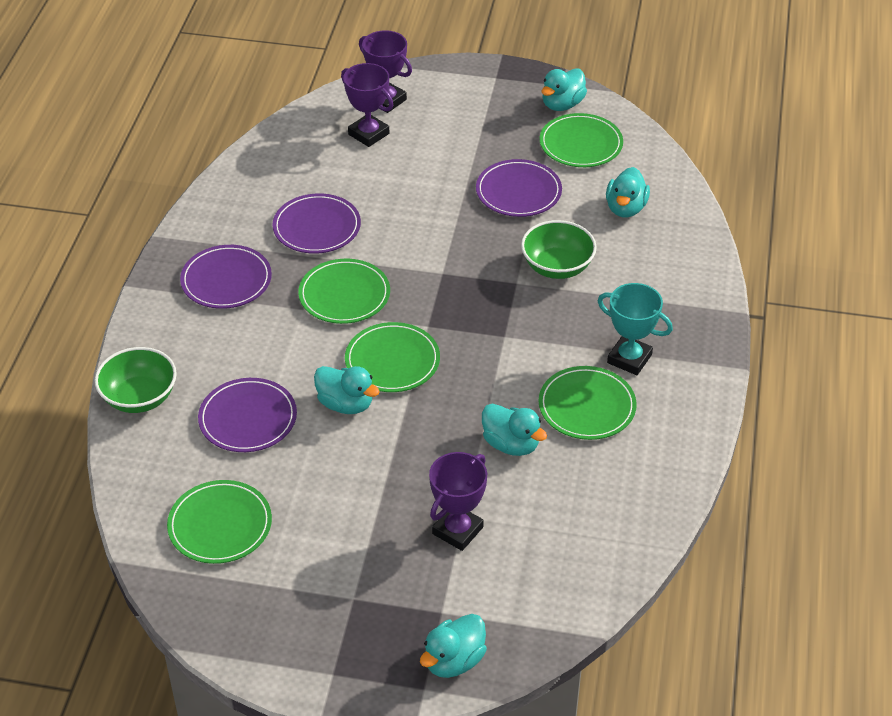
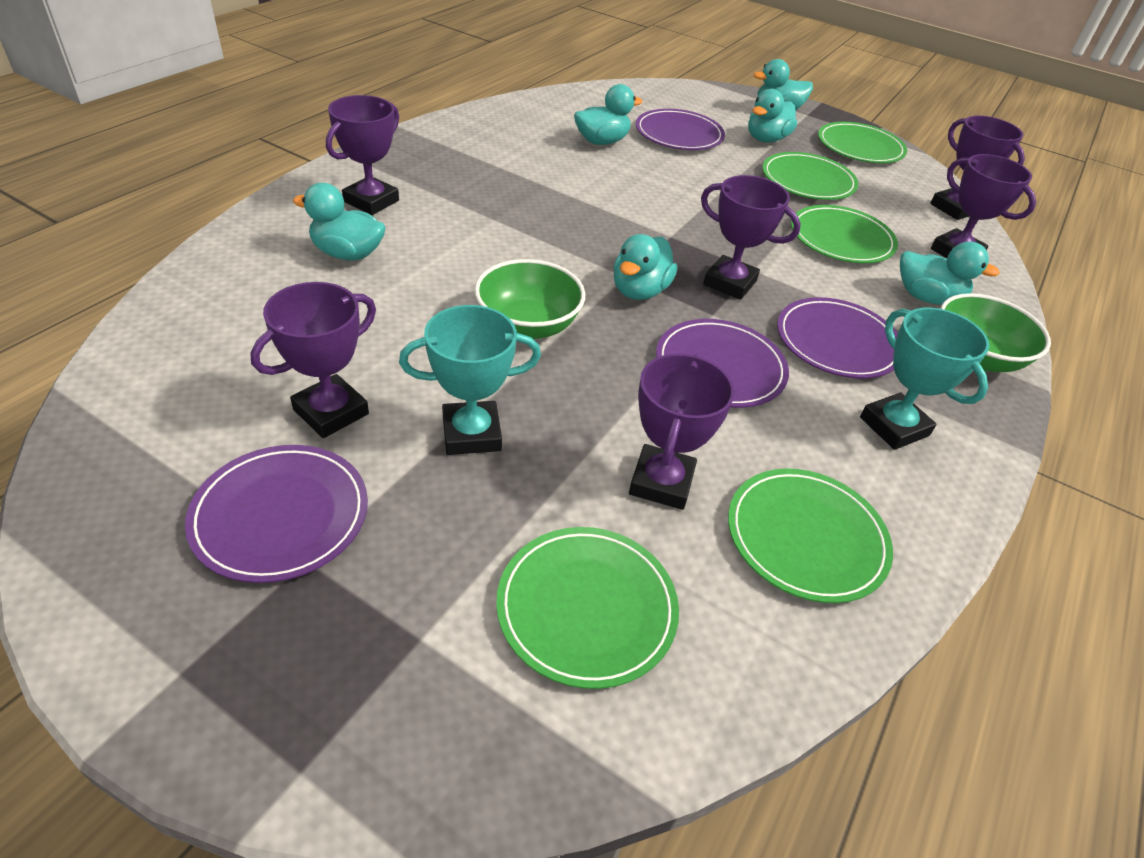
purple trophy: [341,63,393,147] [359,30,412,113] [429,452,487,551] = 3 -> [250,282,376,438] [326,95,399,215] [629,354,735,510] [701,175,801,300] [930,116,1025,220] [931,154,1036,258] = 6
turquoise duck: [314,366,380,414] [420,614,487,678] [482,404,547,456] [541,69,587,111] [606,167,650,218] = 5 -> [293,183,386,261] [574,84,642,145] [614,234,677,300] [748,89,797,143] [754,59,813,110] [900,241,1000,305] = 6
turquoise trophy: [598,283,673,375] = 1 -> [399,305,541,455] [860,307,990,450] = 2

